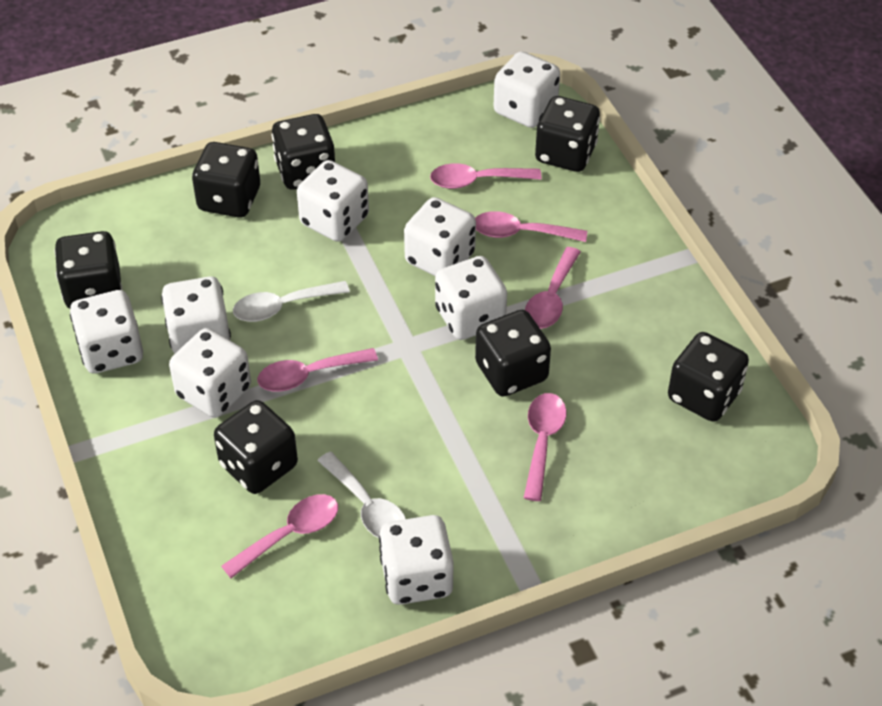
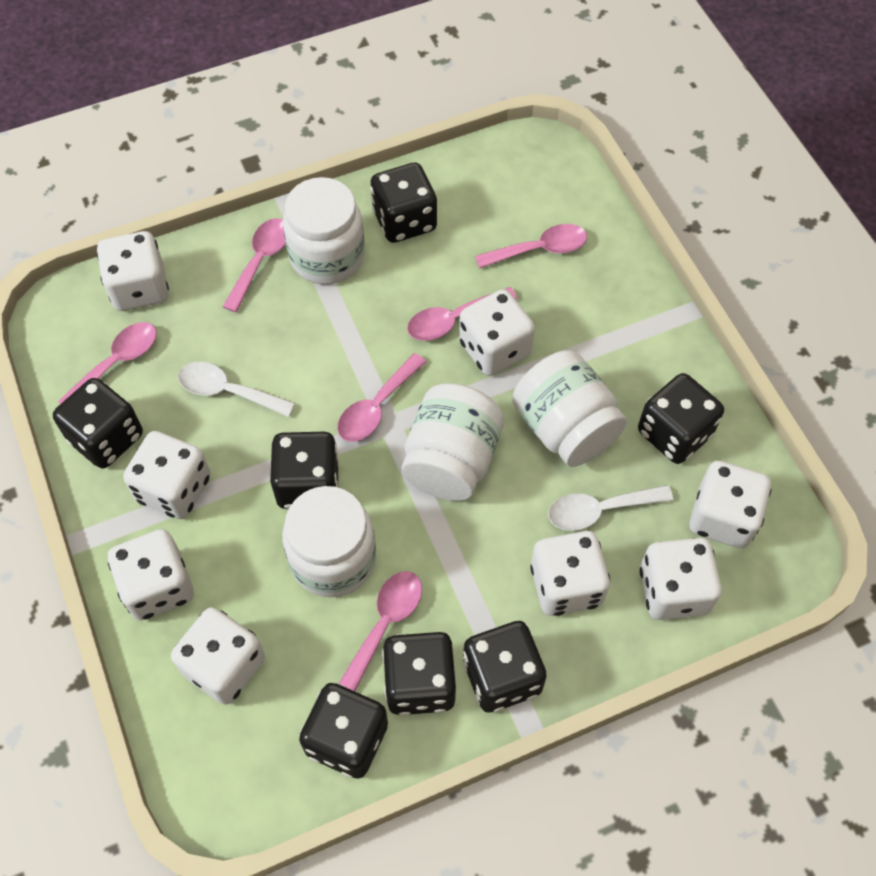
white jar: none = 0 -> [282,486,376,598] [283,177,365,284] [401,383,504,501] [512,350,627,467] = 4

